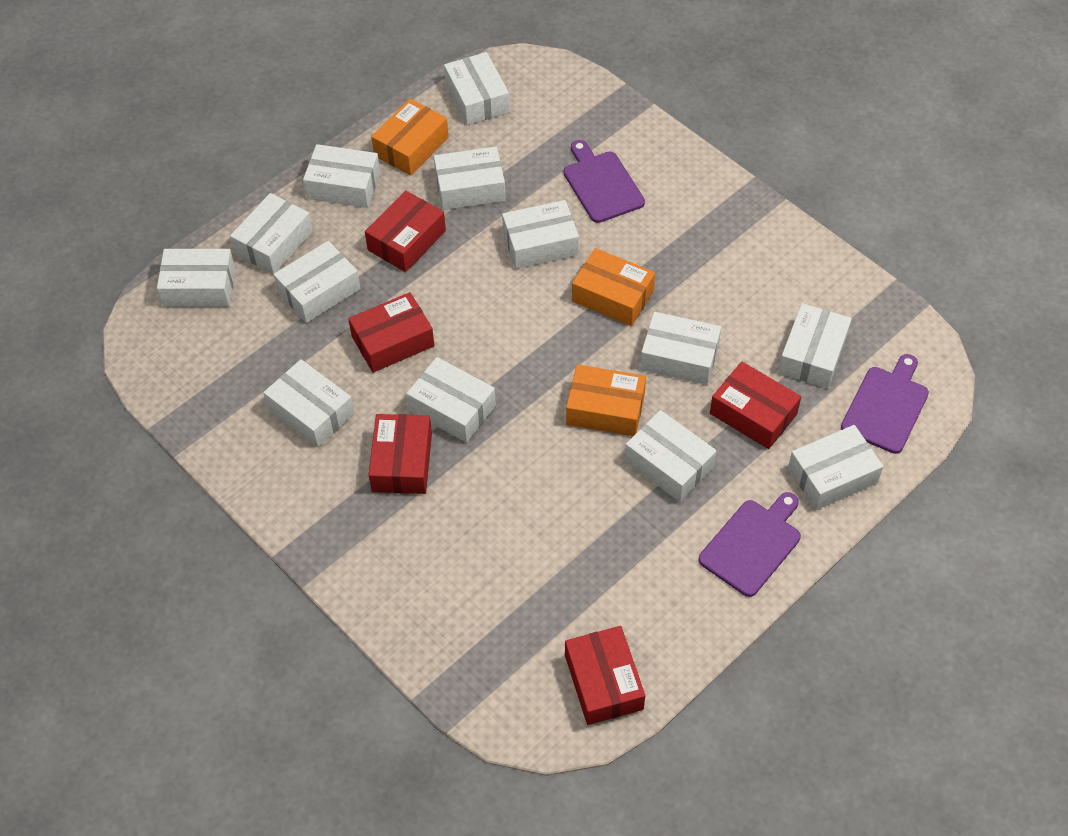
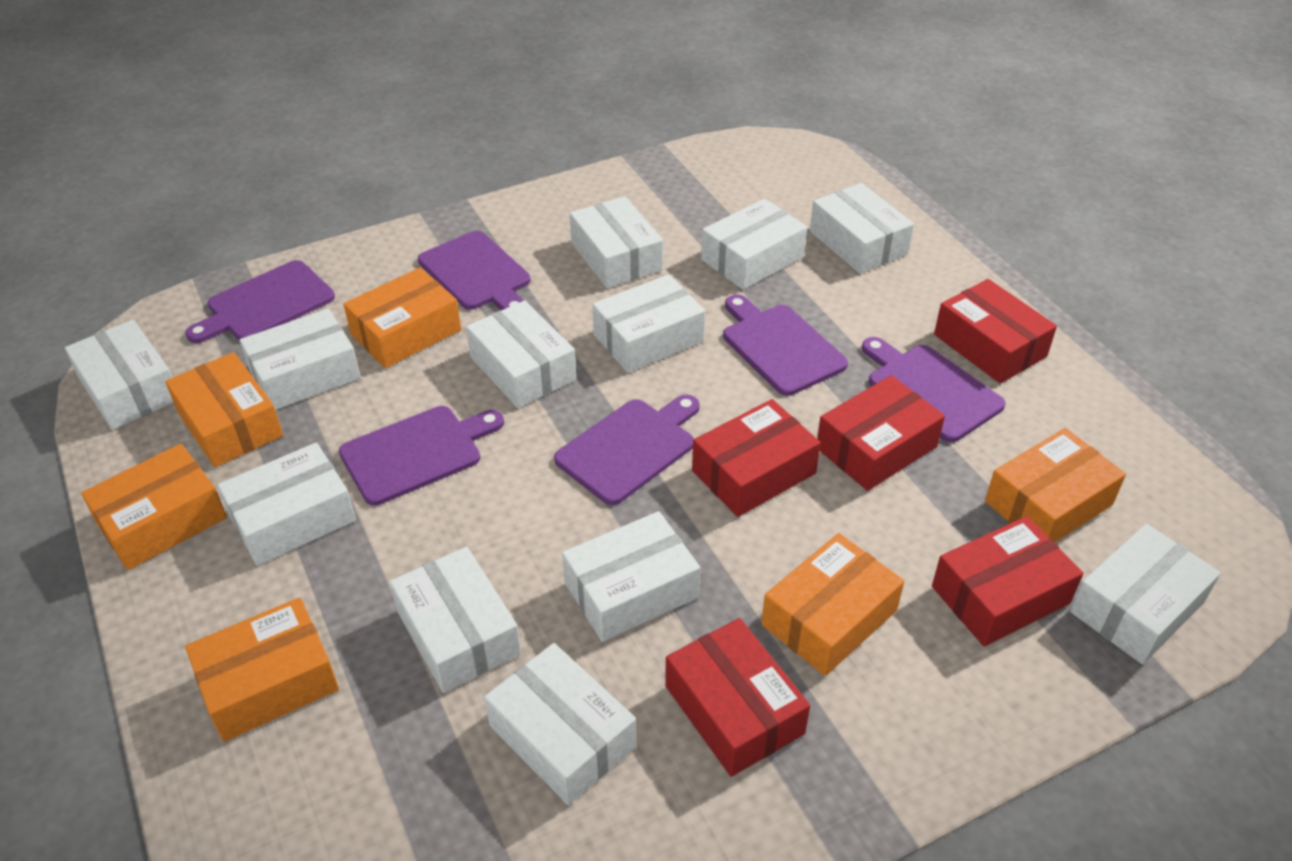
orange box: [371,99,449,176] [566,364,646,436] [572,248,655,326] = 3 -> [81,444,227,570] [165,352,283,467] [185,597,339,742] [343,268,461,368] [761,533,904,676] [985,428,1126,542] = 6
purple cutting board: [563,140,645,223] [699,492,801,597] [841,354,929,454] = 3 -> [185,260,335,343] [339,406,504,506] [418,231,530,310] [554,395,700,505] [723,295,848,396] [862,337,1006,442] = 6
white box: [157,249,235,307] [230,193,313,274] [263,359,354,448] [273,241,360,323] [303,144,380,208] [406,357,496,442] [434,146,506,210] [444,52,510,125] [502,200,579,269] [625,410,717,502] [640,312,721,385] [778,303,852,388] [788,425,883,510] = 13 -> [65,320,174,430] [218,442,356,566] [240,309,361,410] [390,547,521,693] [466,300,576,408] [484,643,636,805] [562,511,700,642] [570,196,663,288] [592,274,705,373] [701,198,807,290] [810,183,914,274] [1070,524,1221,664] = 12

